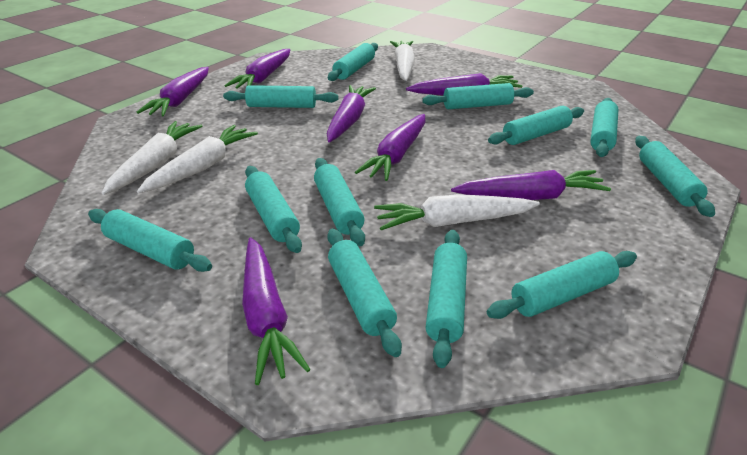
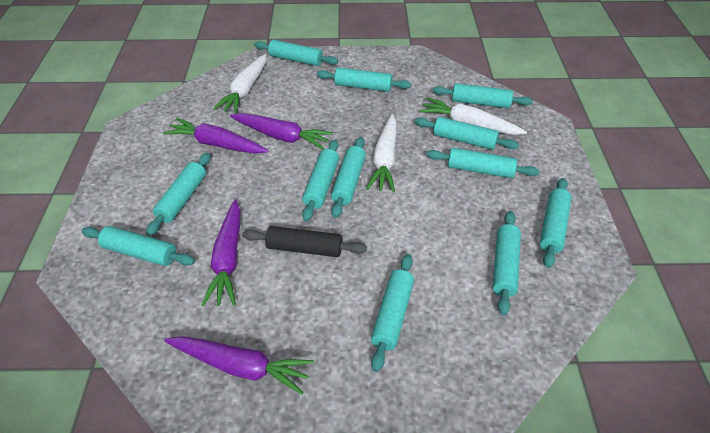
black rolling pin: none = 0 -> [242,226,367,257] = 1
purple carrot: [136,67,209,116] [225,49,290,89] [242,237,311,385] [327,85,376,142] [355,114,425,181] [406,73,522,96] [451,170,611,200] = 7 -> [163,118,268,154] [164,336,314,395] [201,199,240,306] [230,113,333,149] = 4
white carrot: [102,121,202,195] [137,125,258,193] [374,194,540,230] [390,41,415,81] = 4 -> [213,54,266,114] [366,114,397,192] [419,97,527,135] = 3

